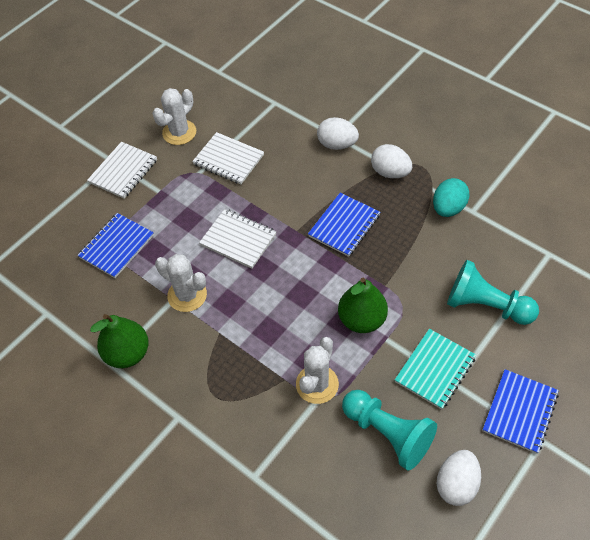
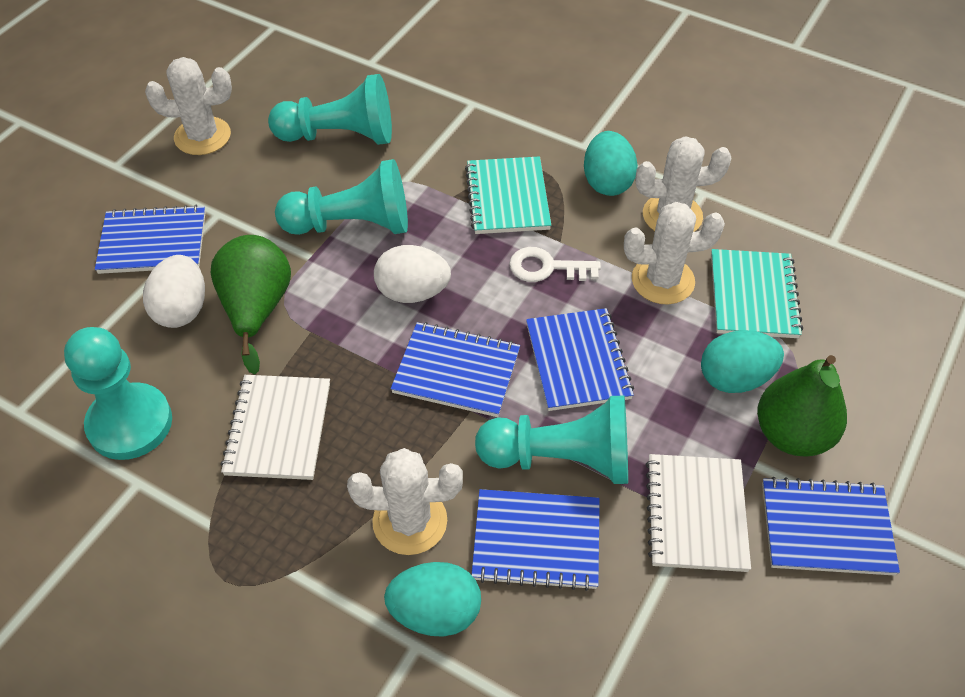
blue notebook: [77,213,154,278] [308,193,380,257] [483,369,559,454] = 3 -> [95,205,206,274] [391,322,520,417] [471,489,600,591] [526,308,634,411] [762,477,900,576] = 5
turquoise egg: [433,178,470,217] = 1 -> [384,562,481,637] [584,131,638,196] [701,330,784,393] = 3
turquoise notebook: [395,329,476,410] = 1 -> [465,156,551,234] [711,249,803,338] = 2
turquoise pawn: [342,390,437,471] [447,260,539,325] = 2 -> [64,327,172,460] [268,74,392,145] [275,159,408,235] [475,395,628,484] = 4
white cactus: [152,88,196,145] [155,254,207,312] [296,337,339,404] = 3 -> [145,57,232,155] [347,448,463,555] [624,202,725,305] [636,136,732,232] = 4
white egg: [317,117,359,150] [371,144,412,178] [436,450,481,506] = 3 -> [143,255,205,328] [374,245,451,303] = 2
white key: none = 0 -> [509,247,601,282] = 1
white notebook: [87,142,157,199] [192,132,264,184] [199,209,277,269] = 3 -> [220,375,330,480] [645,454,751,572] = 2

